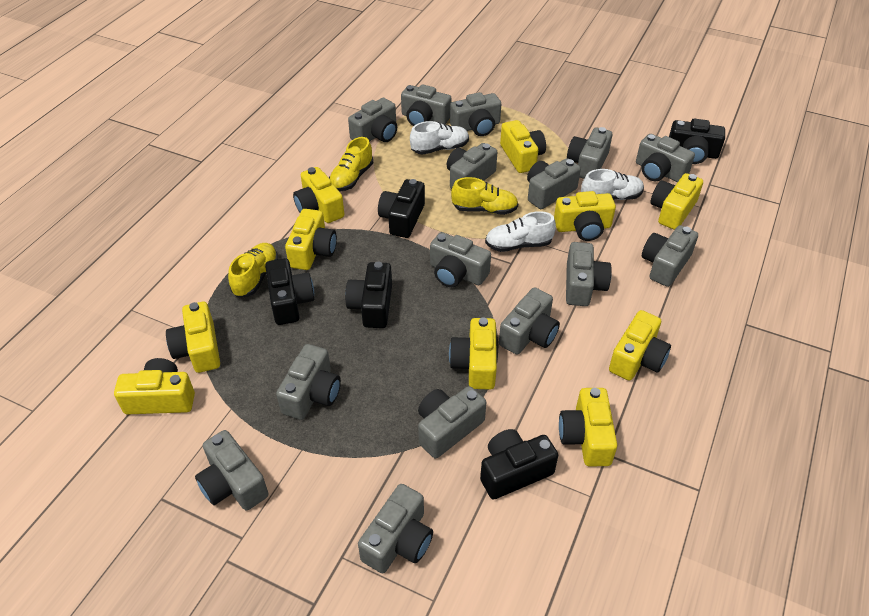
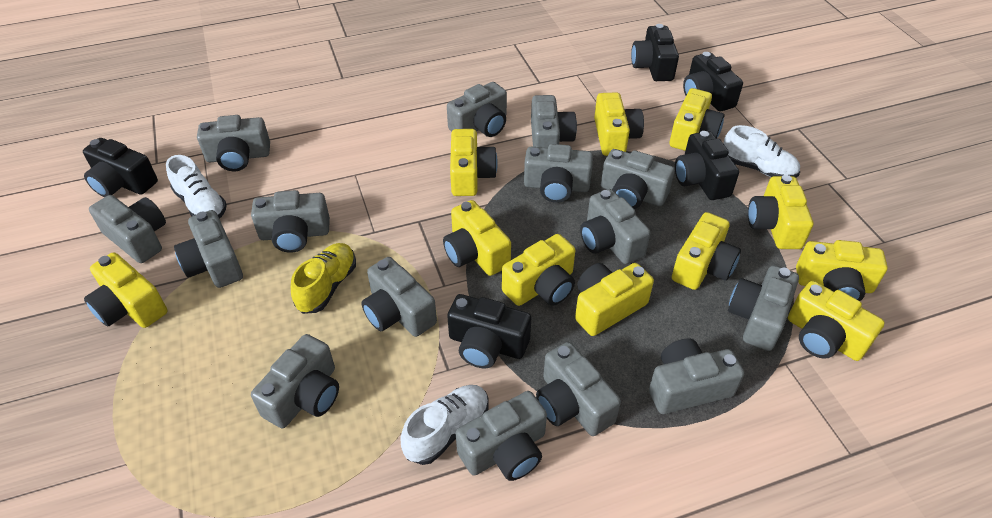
yellow camera: [114,358,195,415] [166,302,220,373] [285,209,337,270] [293,167,344,223] [449,317,497,390] [500,120,546,173] [554,191,616,241] [559,388,617,466] [609,310,671,381] [651,173,703,230] = 10 -> [84,252,167,328] [443,200,511,276] [450,129,498,196] [502,234,575,306] [575,263,654,336] [594,92,644,156] [670,88,724,151] [672,212,741,290] [748,175,813,249] [788,281,885,361] [796,240,888,301] = 11
yellow shoe: [228,243,278,298] [329,137,373,191] [451,177,518,215] = 3 -> [291,243,356,314] = 1

